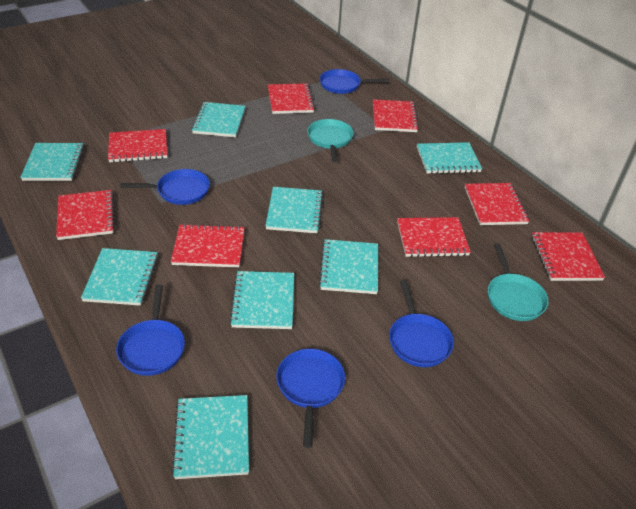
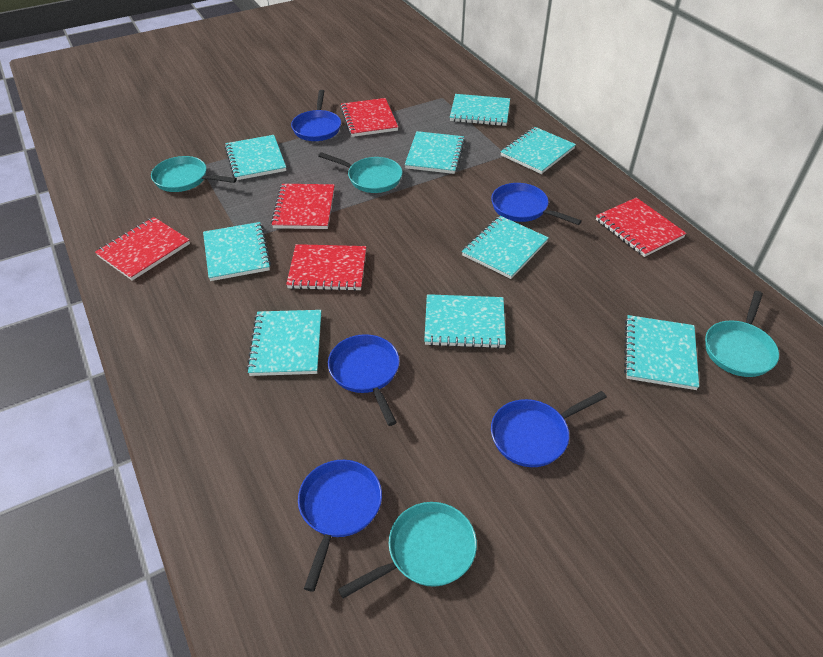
red notebook: [56,190,115,240] [108,129,167,162] [171,224,245,268] [268,83,315,114] [373,99,419,132] [397,217,471,257] [465,183,530,225] [531,232,605,281] = 8 -> [95,217,190,281] [271,184,335,229] [286,244,366,291] [340,98,398,137] [596,197,687,257] = 5
turquoise notebook: [20,143,84,181] [81,248,159,306] [171,395,249,479] [191,102,246,137] [229,271,294,329] [265,187,323,233] [319,239,378,294] [417,142,482,174] = 8 -> [203,222,271,281] [225,135,286,180] [247,310,321,376] [405,131,465,174] [424,294,506,349] [450,94,510,126] [462,216,549,279] [500,127,576,174] [624,315,699,390] = 9
turquoise pan: [307,119,354,162] [488,244,549,321] = 2 -> [151,156,237,192] [318,152,402,193] [338,502,477,598] [705,291,779,377] = 4

